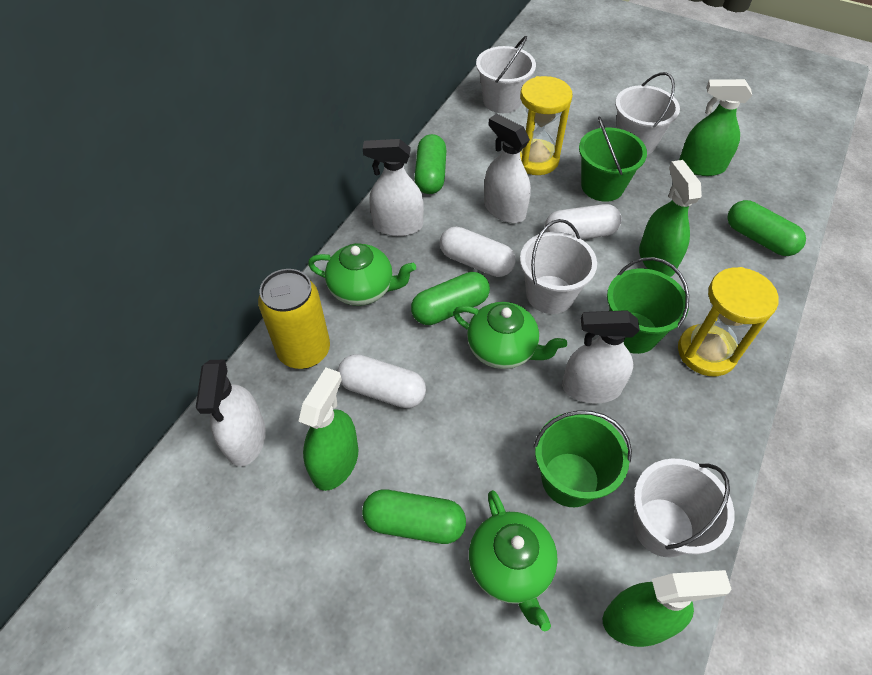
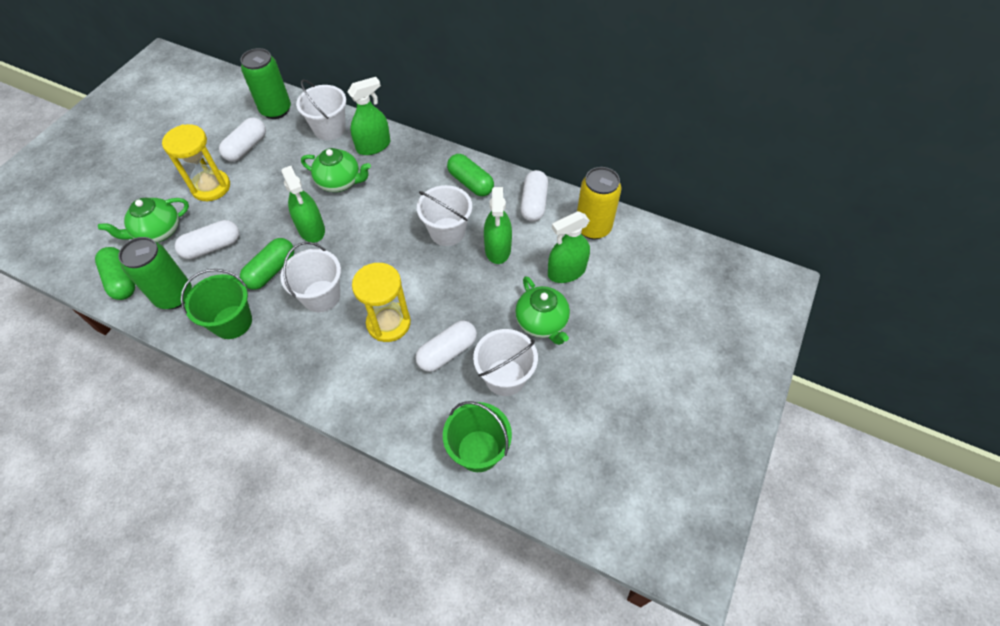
green bucket: [533,410,632,507] [579,116,647,202] [607,257,689,354] = 3 -> [181,269,252,339] [443,401,512,472] = 2
green can: none = 0 -> [118,237,192,309] [241,48,291,119] = 2
green capsule: [362,489,466,544] [411,272,490,325] [414,134,446,194] [727,200,806,256] = 4 -> [95,247,135,300] [240,238,294,290] [447,154,494,196] = 3
white capsule: [338,354,426,408] [440,227,515,277] [545,204,622,240] = 3 -> [175,220,239,259] [219,117,266,162] [415,320,477,372] [521,170,548,222] = 4
white spray bottle: [196,359,266,467] [363,139,424,236] [484,114,531,223] [562,310,640,403] = 4 -> none = 0

